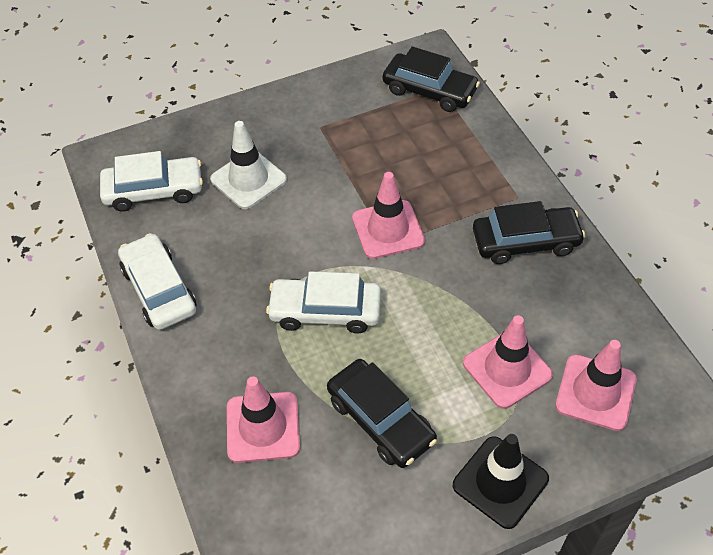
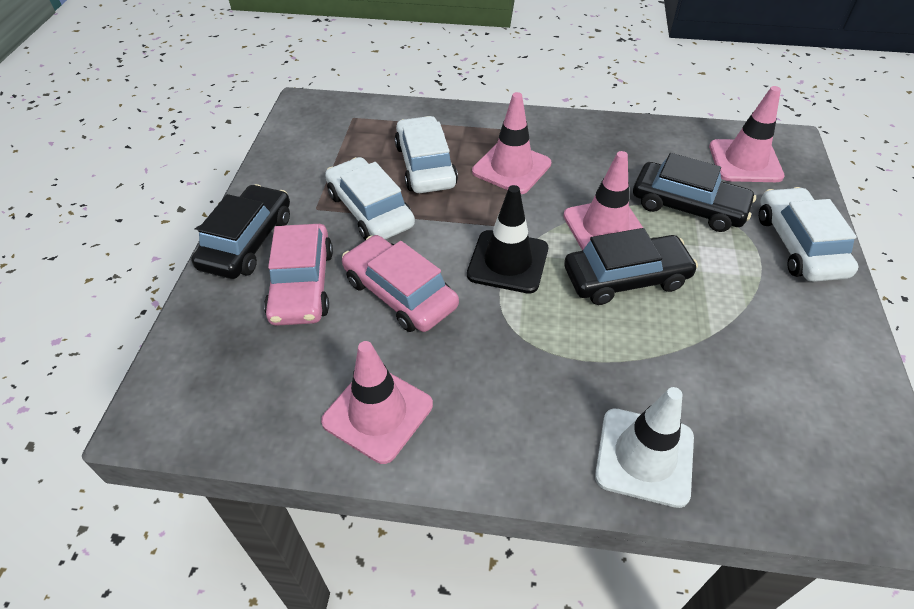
pink car: none = 0 -> [264,224,333,326] [342,235,459,332] = 2

